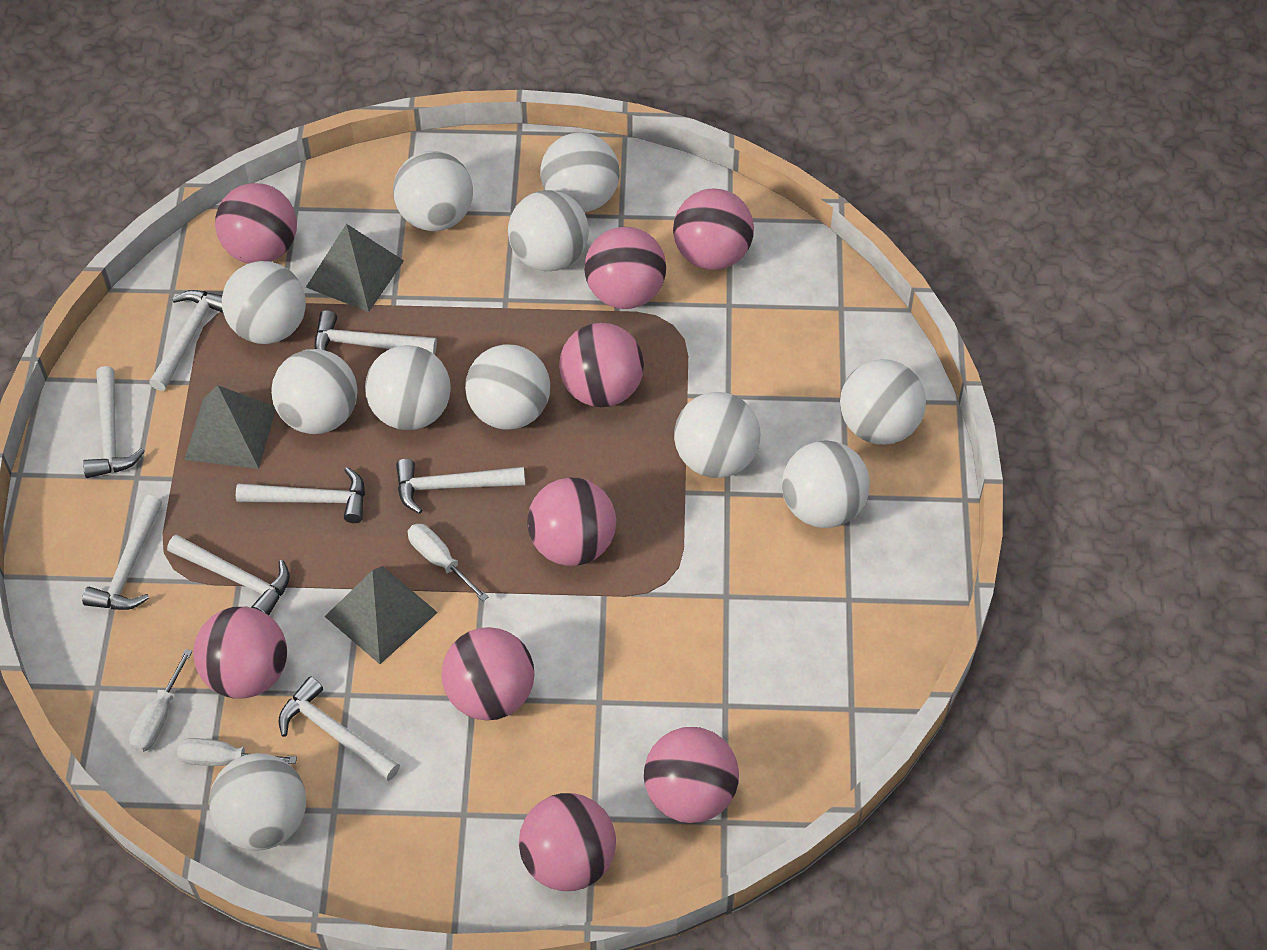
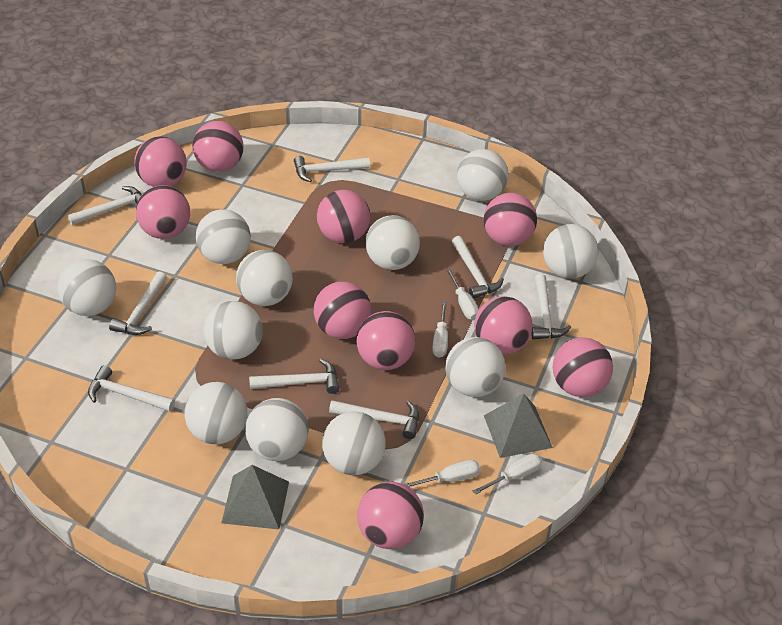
grey pyramid: [184,385,276,469] [306,224,404,312] [324,566,438,664] = 3 -> [221,465,289,529] [484,394,553,458] = 2
pink ball: [193,607,287,699] [215,183,297,264] [441,627,535,721] [519,793,616,891] [527,478,616,566] [559,323,644,407] [584,227,666,309] [644,727,739,823] [673,189,754,270] = 9 -> [134,136,187,187] [136,185,190,239] [193,121,244,172] [314,282,371,339] [317,190,370,243] [356,311,415,370] [357,482,424,549] [474,296,533,354] [484,193,537,246] [553,337,613,397] = 10
white screwdriver: [129,649,192,752] [177,738,297,766] [408,524,488,601] = 3 -> [404,460,480,487] [432,301,448,357] [446,269,479,320] [473,453,542,495] = 4

